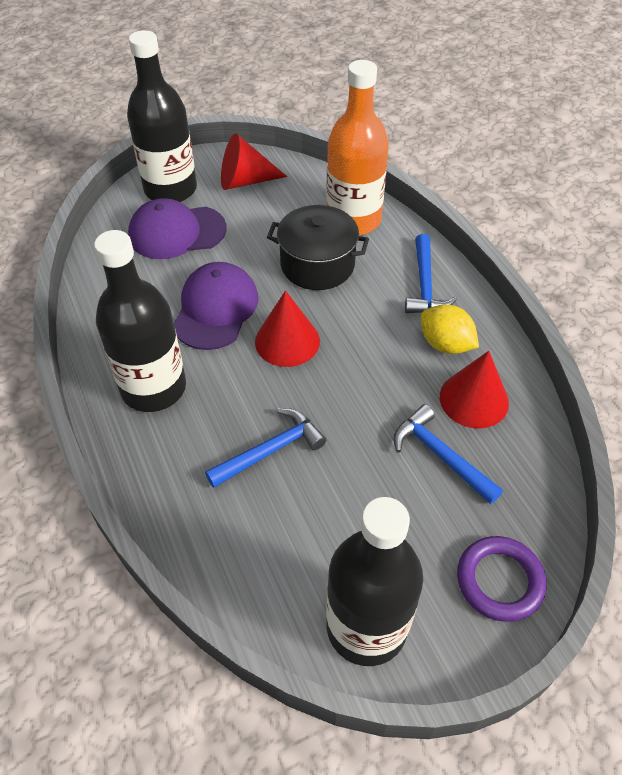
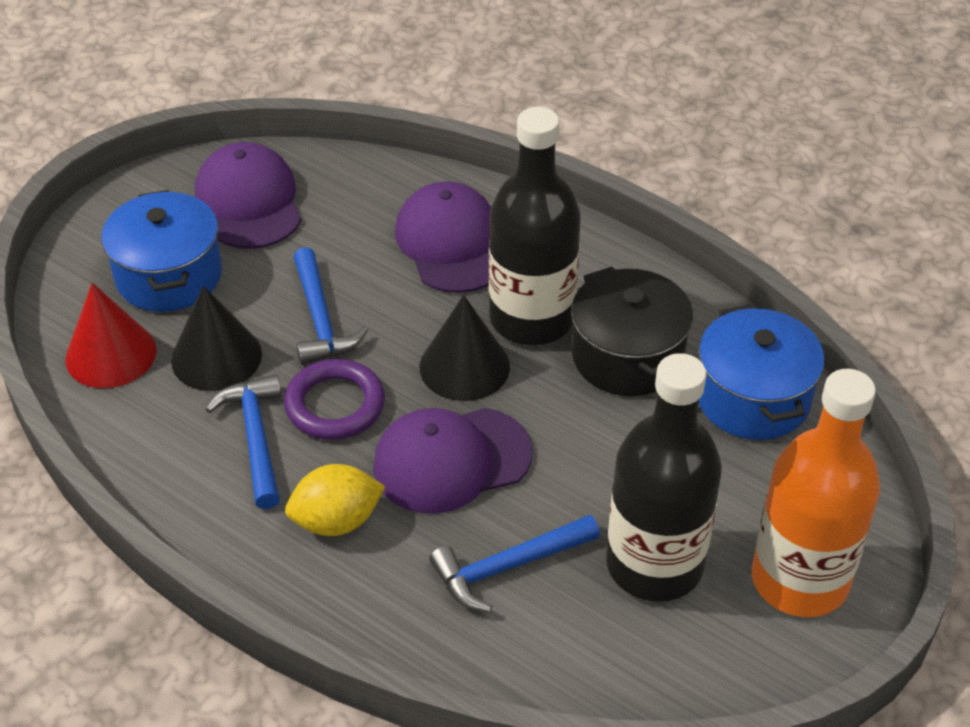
black bottle: [94,230,186,412] [127,30,197,202] [326,497,423,666] = 3 -> [489,107,581,345] [606,353,722,602] = 2
black cone: none = 0 -> [171,286,262,391] [420,295,510,401] = 2
blue pot: none = 0 -> [101,190,222,312] [699,305,825,440] = 2
purple cap: [128,198,227,259] [174,262,259,350] = 2 -> [195,142,301,249] [373,408,533,514] [395,181,491,293] = 3
red cone: [221,133,287,190] [255,290,320,367] [440,351,509,429] = 3 -> [65,283,157,388] = 1

